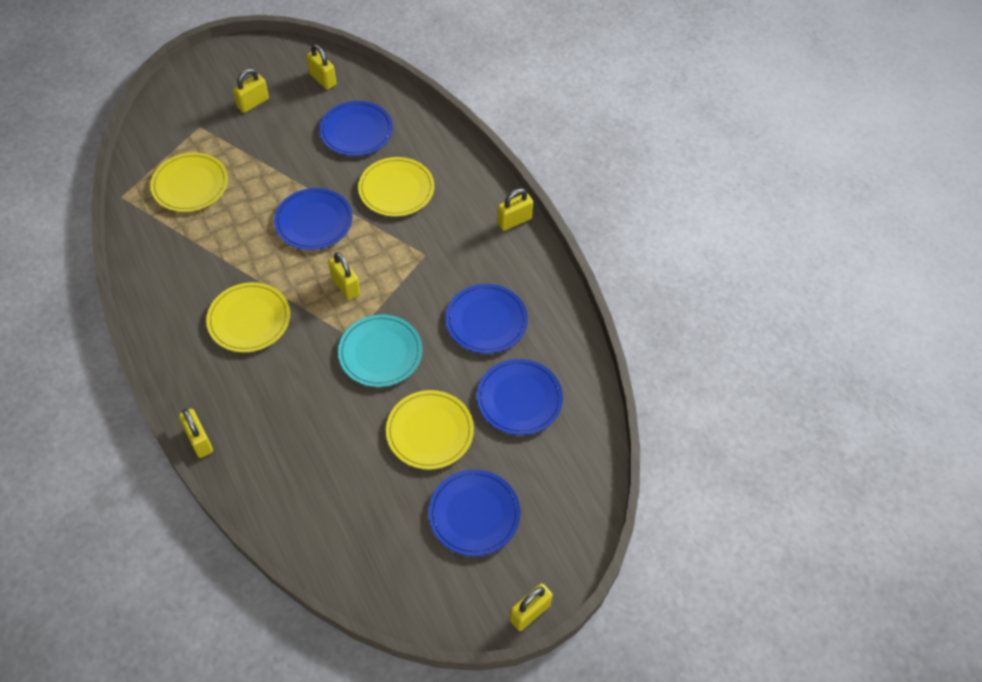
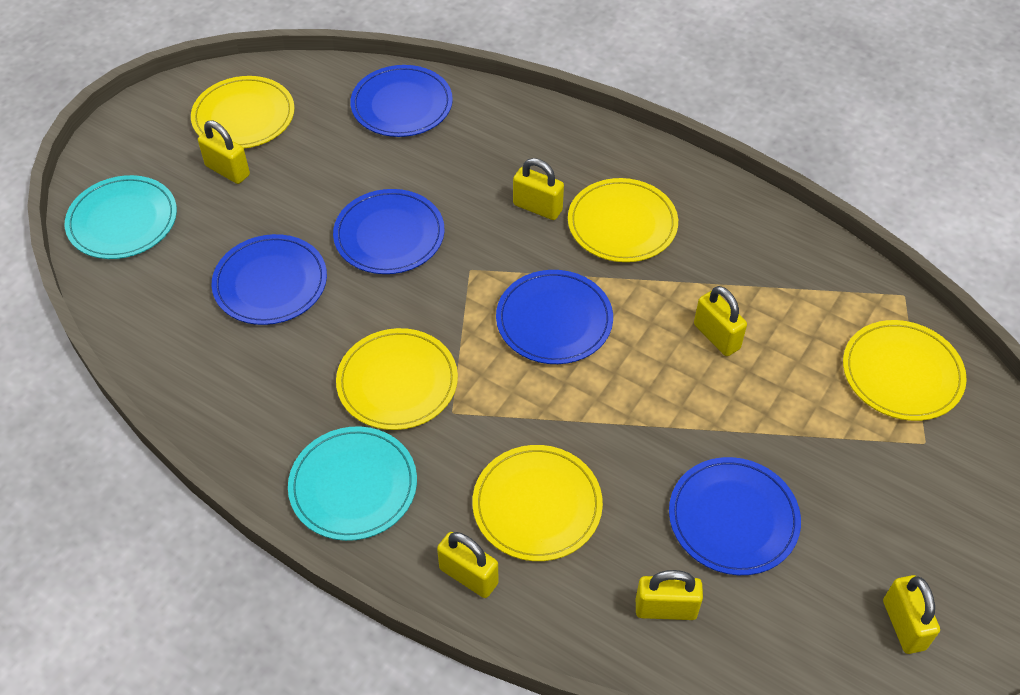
turquoise plate: [338,314,423,387] = 1 -> [65,175,177,259] [288,426,417,541] = 2
yellow plate: [150,152,228,212] [206,282,290,352] [358,157,434,216] [386,390,474,469] = 4 -> [191,76,295,148] [336,328,458,430] [472,445,603,561] [568,178,678,262] [843,320,967,421] = 5

